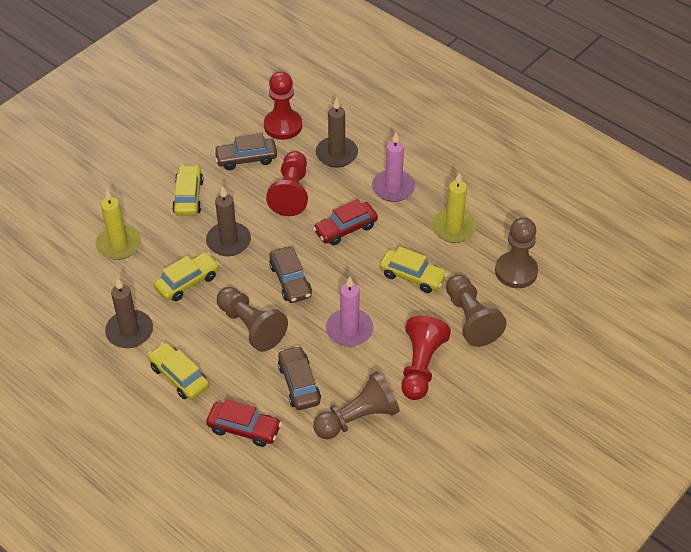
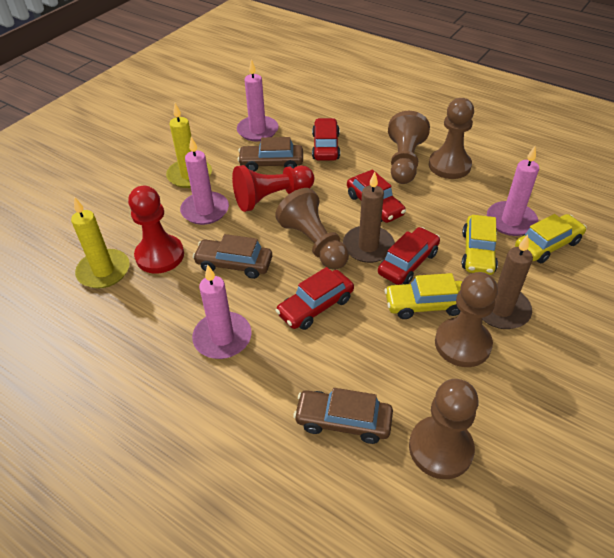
brown candle: [105,277,153,348] [206,186,251,256] [316,97,358,168] = 3 -> [343,171,395,263] [482,235,533,329] = 2
brown pawn: [217,287,288,352] [313,371,400,439] [446,275,507,347] [495,217,538,288] = 4 -> [275,188,349,270] [388,111,430,184] [409,379,479,479] [429,98,474,179] [435,272,498,367] = 5
pink candle: [326,276,374,347] [372,132,415,202] = 2 -> [180,137,229,225] [192,265,252,359] [237,59,279,141] [487,146,539,236] = 4
red car: [206,399,282,447] [313,199,378,245] = 2 -> [275,267,354,330] [312,118,340,161] [347,169,406,223] [378,227,440,285] = 4
red pawn: [264,71,302,140] [266,151,308,216] [401,316,451,400] = 3 -> [128,186,184,274] [232,165,314,212] = 2
yellow car: [148,342,209,400] [154,252,220,301] [172,165,204,216] [380,247,448,293] = 4 -> [384,273,462,319] [461,215,498,275] [515,214,587,263] = 3

